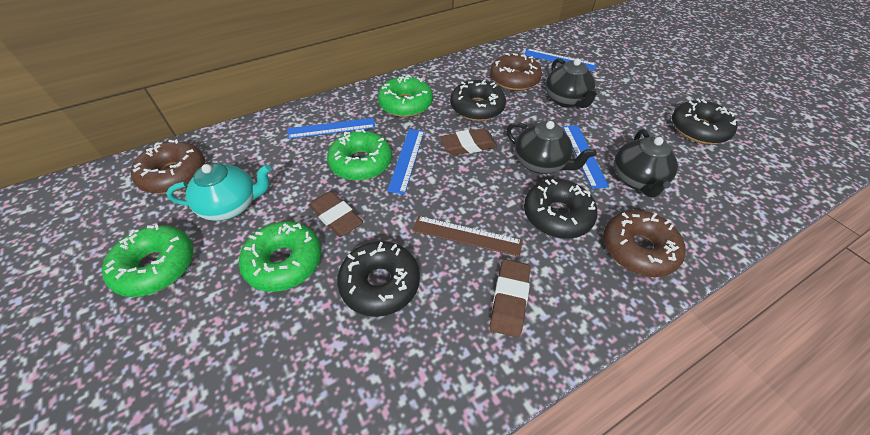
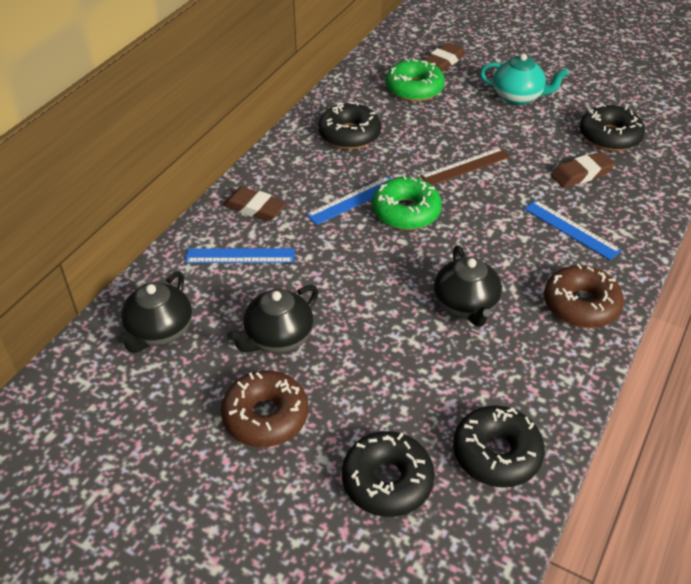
blue ruler: [287,118,375,139] [387,129,424,194] [524,48,597,71] [563,125,609,189] = 4 -> [185,248,295,263] [306,176,391,225] [524,200,622,260] = 3
brown donut: [131,139,205,193] [490,53,542,91] [603,210,686,277] = 3 -> [221,370,308,447] [544,263,624,328] = 2
green donut: [102,224,194,297] [239,221,321,292] [327,129,392,181] [378,75,433,117] = 4 -> [372,175,442,230] [386,58,445,101] = 2

